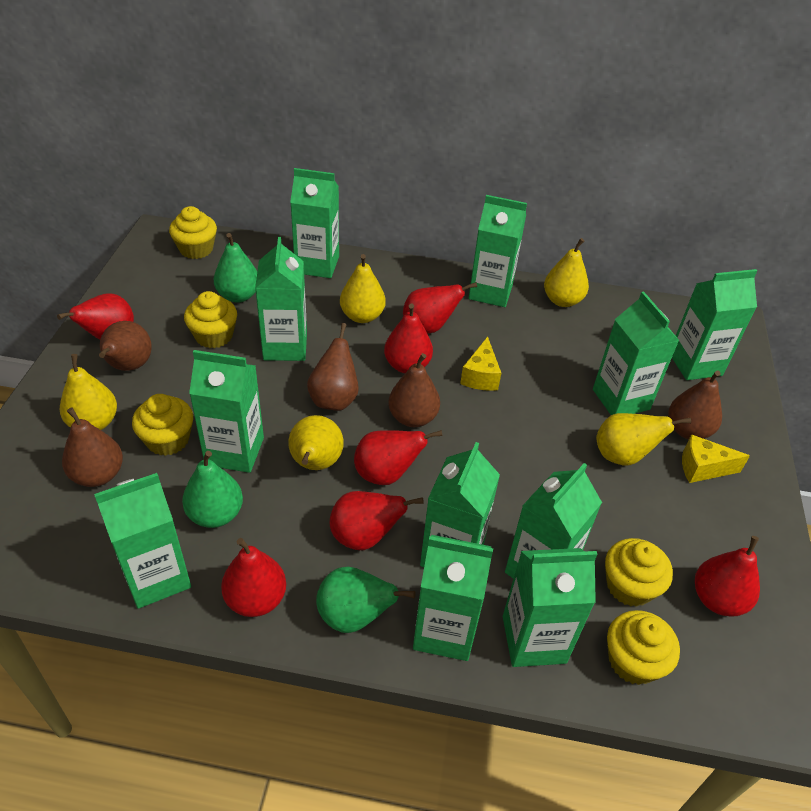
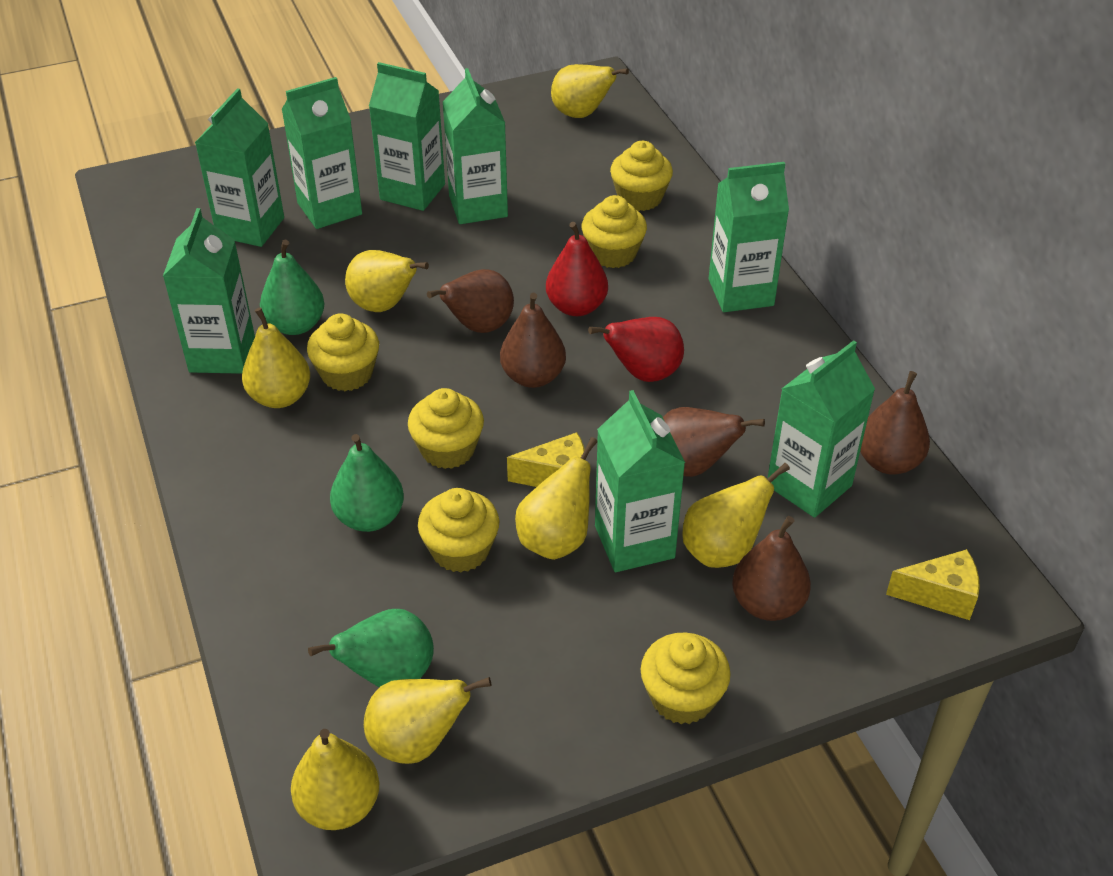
green carton: [94,473,191,609] [189,350,264,473] [255,237,307,361] [290,168,339,278] [413,535,493,661] [420,442,500,567] [469,195,527,307] [503,548,597,667] [505,463,602,579] [593,292,679,415] [672,269,757,380] = 11 -> [163,208,255,374] [195,88,284,247] [282,77,362,229] [369,62,445,211] [443,68,508,224] [595,390,685,572] [709,162,789,312] [767,340,875,518] = 8
red pear: [57,293,134,339] [221,538,286,617] [330,491,424,550] [354,430,443,485] [384,304,433,373] [403,282,477,333] [695,536,760,617] = 7 -> [546,222,608,316] [588,317,684,382] = 2
yellow cupcake: [132,394,193,456] [169,206,217,259] [184,291,237,348] [605,538,673,607] [607,610,680,685] = 5 -> [307,313,379,391] [408,388,484,469] [418,488,499,573] [582,195,647,268] [610,141,673,211] [641,632,731,724] = 6
yellow pear: [60,354,117,430] [288,415,344,470] [340,254,386,323] [544,238,589,307] [596,413,691,466] = 5 -> [242,307,310,408] [291,729,379,830] [345,250,429,312] [364,677,491,764] [515,437,597,560] [551,64,629,118] [682,463,790,568] = 7

